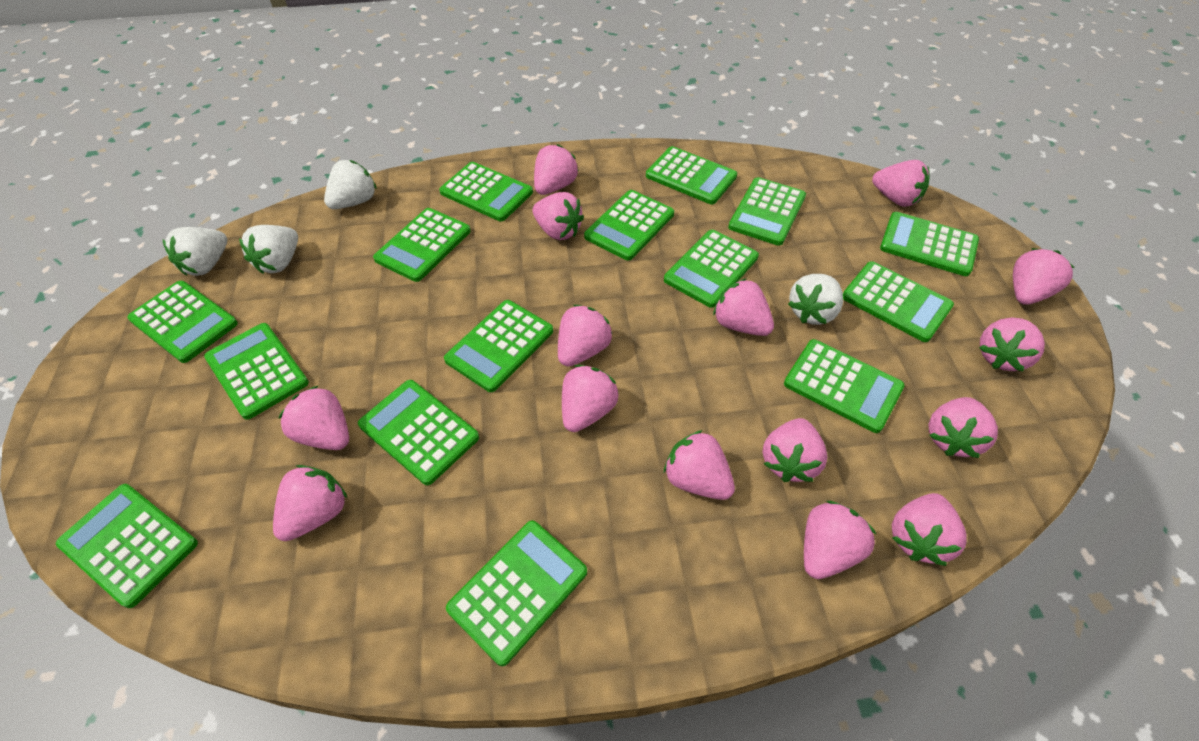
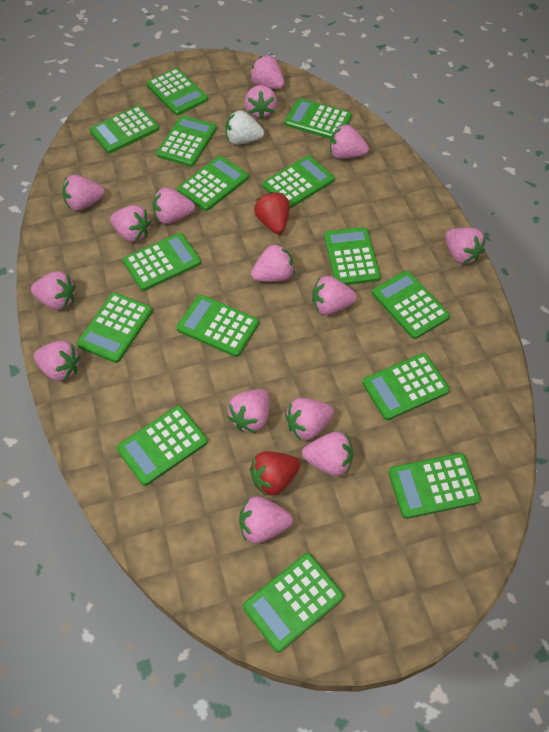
red strawberry: none = 0 -> [250,451,301,497] [254,192,290,234] = 2
white strawberry: [163,227,227,276] [239,225,298,274] [324,160,377,209] [788,274,843,325] = 4 -> [226,110,264,145] = 1

